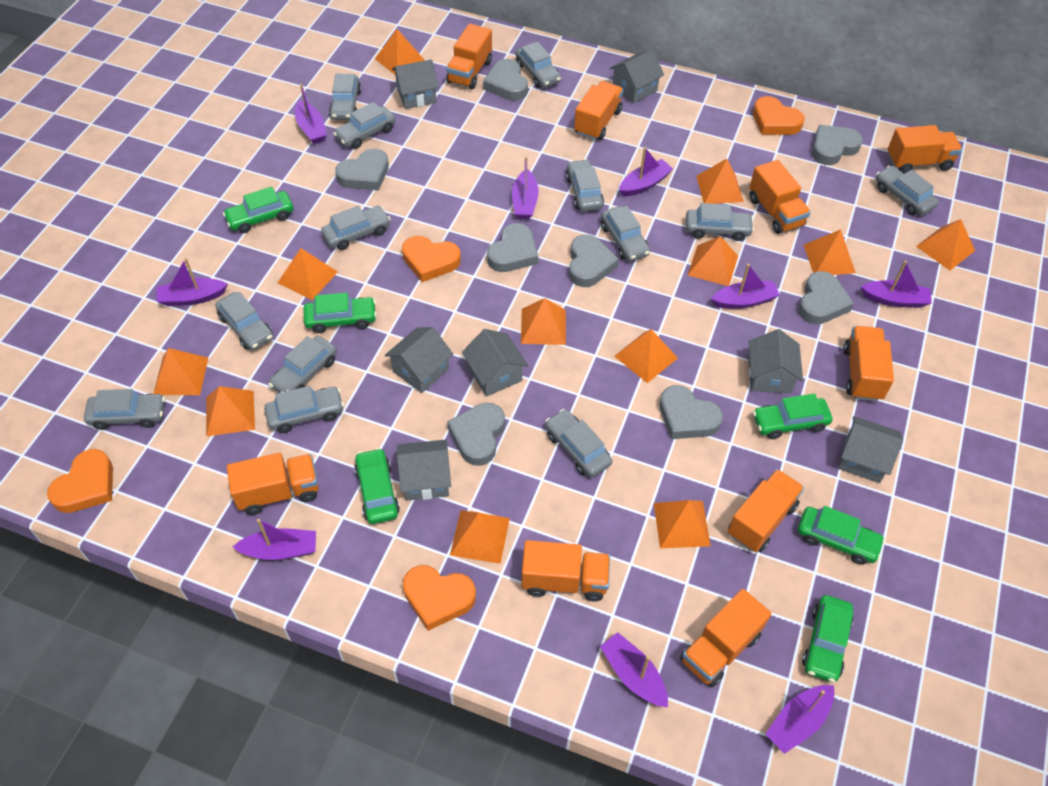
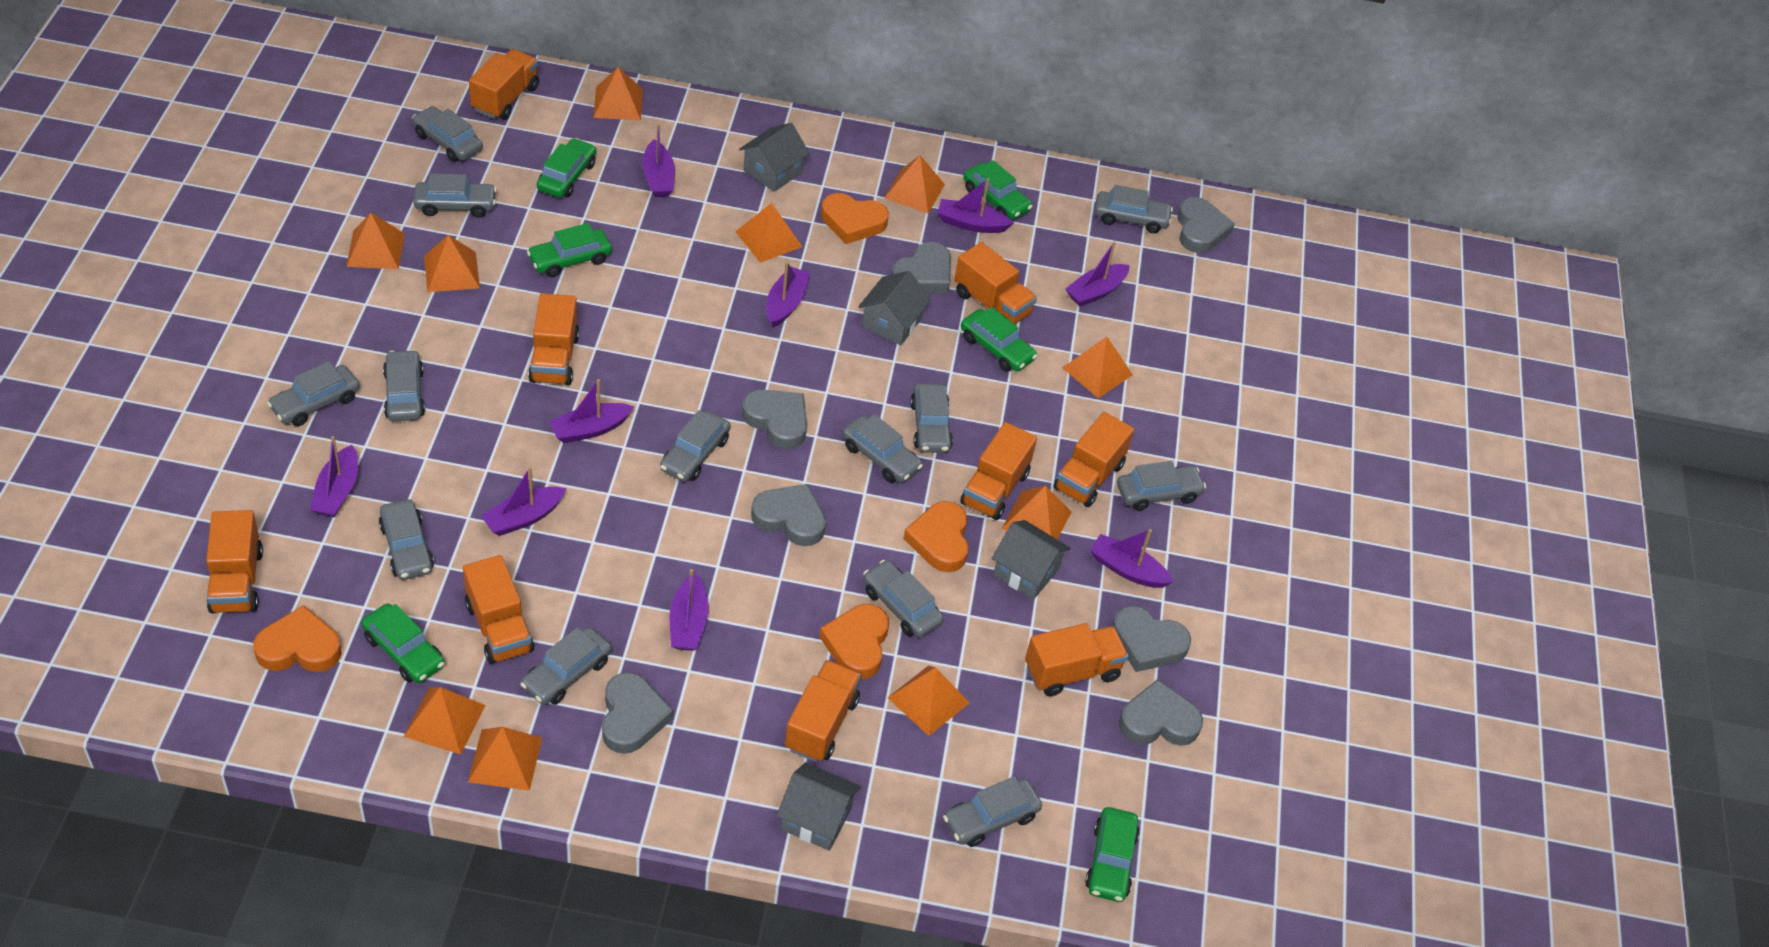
grey heart: [335,149,389,191] [447,403,505,466] [483,59,528,101] [487,223,538,272] [569,234,619,287] [659,385,723,439] [798,271,854,324] [812,125,863,165] = 8 -> [602,672,673,754] [742,390,807,449] [751,484,826,546] [892,242,951,293] [1112,606,1191,672] [1119,679,1203,746] [1177,197,1235,253] = 7
grey house: [385,327,453,393] [392,59,439,109] [397,440,451,501] [462,329,528,396] [610,49,664,104] [749,329,803,394] [838,416,903,483] = 7 -> [739,123,810,192] [777,762,861,851] [858,271,931,345] [992,520,1070,600] = 4
orange pyramid: [153,348,208,395] [206,386,255,437] [278,248,338,300] [375,29,425,75] [450,510,510,564] [521,298,566,345] [614,329,678,383] [654,500,711,548] [688,236,738,286] [696,159,744,204] [804,229,856,275] [916,219,975,270] = 12 -> [346,213,405,269] [403,687,485,754] [424,235,480,292] [468,727,542,791] [593,67,643,121] [735,203,802,263] [884,155,945,214] [887,666,970,736] [1002,486,1072,539] [1062,337,1133,398] = 10

